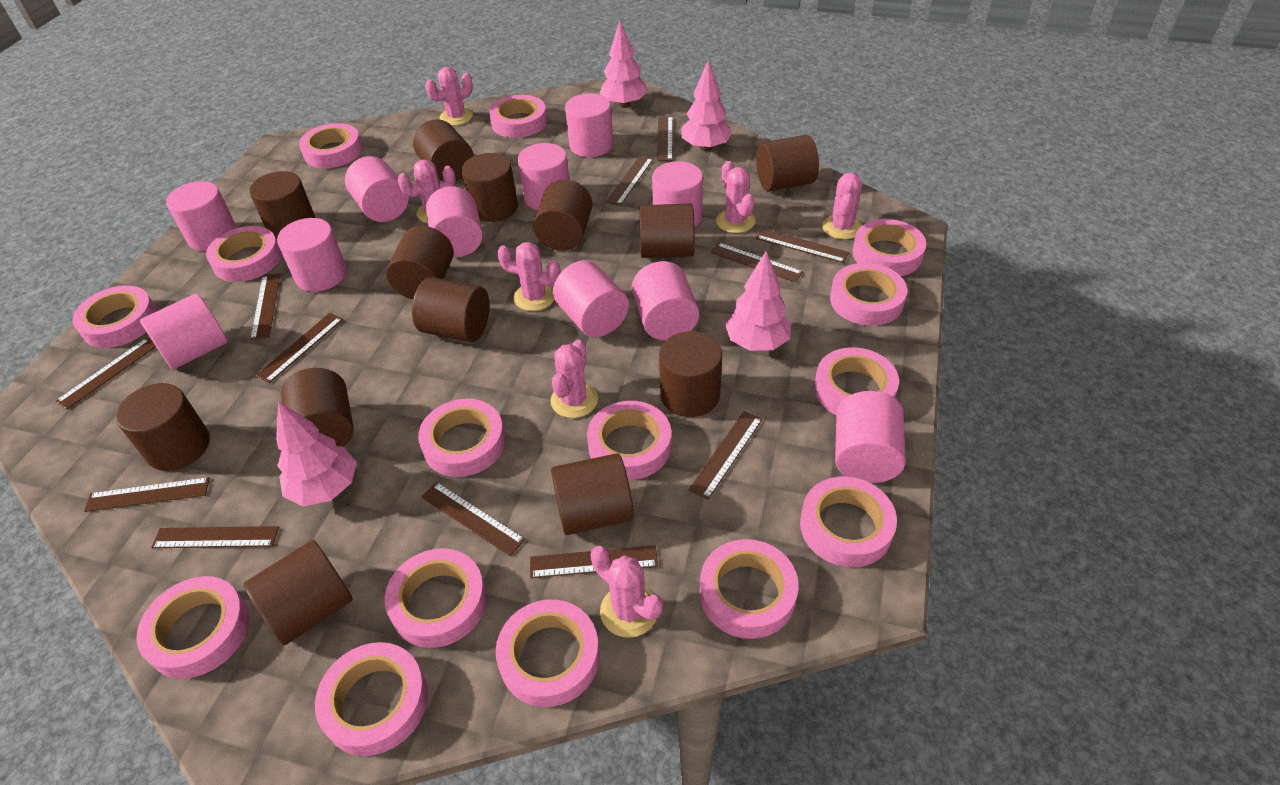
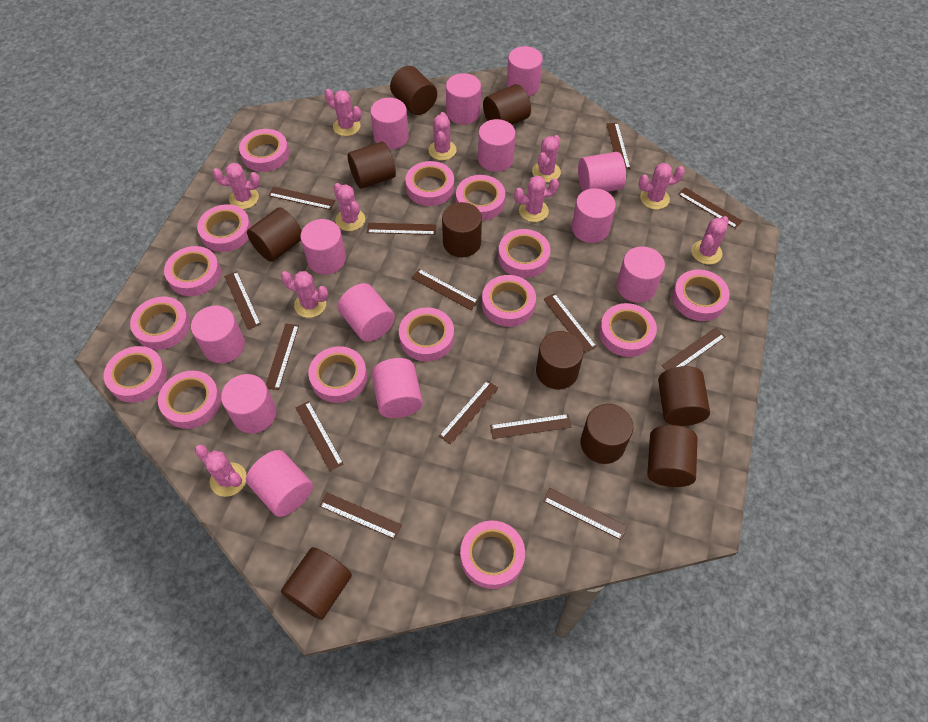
brown cylinder: [116,383,210,471] [243,540,353,645] [249,171,316,240] [281,368,354,447] [386,226,454,299] [412,277,489,342] [413,119,474,182] [462,153,518,222] [533,179,593,251] [551,453,634,535] [639,204,695,258] [659,331,722,417] [756,135,819,192] = 13 -> [247,207,302,262] [281,547,352,620] [347,142,396,189] [390,66,437,115] [442,202,482,257] [483,84,531,125] [536,331,584,389] [581,404,633,464] [647,425,697,487] [658,366,710,426] = 10
brown ruler: [56,338,156,409] [84,477,210,512] [151,526,279,548] [250,273,280,341] [256,313,343,383] [421,482,525,556] [530,545,658,578] [606,156,653,206] [657,116,673,161] [689,411,762,500] [711,243,803,283] [756,228,850,263] = 12 -> [224,271,261,330] [266,323,299,390] [268,187,335,210] [296,401,344,471] [319,492,402,539] [367,223,436,235] [412,269,479,310] [439,380,499,445] [490,414,571,439] [543,293,597,353] [543,488,627,540] [606,123,631,169] [661,327,725,370] [678,188,742,229] = 14
pink cactus: [397,160,456,223] [425,67,473,126] [497,242,561,311] [550,340,598,418] [591,546,663,638] [716,161,755,233] [822,173,862,239] = 7 -> [195,444,246,497] [212,163,260,209] [281,271,328,318] [325,89,361,136] [333,183,365,231] [428,112,457,160] [514,175,559,222] [532,135,561,183] [638,163,685,209] [691,216,729,264] = 10
pink cylinder: [140,294,228,370] [166,181,237,251] [277,218,347,292] [345,156,409,222] [426,186,483,257] [518,143,569,210] [553,261,629,337] [565,93,613,157] [632,261,699,340] [652,161,703,228] [835,391,905,483] = 11 -> [191,306,245,363] [221,374,276,433] [246,450,313,517] [300,219,346,275] [338,283,395,342] [370,98,409,150] [371,358,423,418] [446,73,481,125] [478,119,516,172] [507,46,543,96] [572,188,616,243] [578,152,626,192] [617,246,665,303] = 13
pink tree: [276,402,357,506] [599,21,648,108] [681,60,733,151] [725,251,791,351] = 4 -> none = 0

